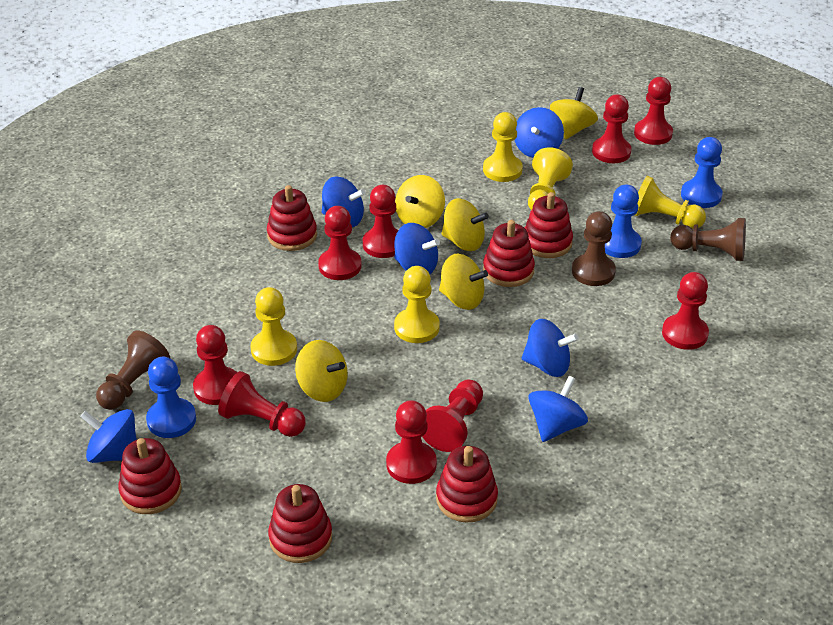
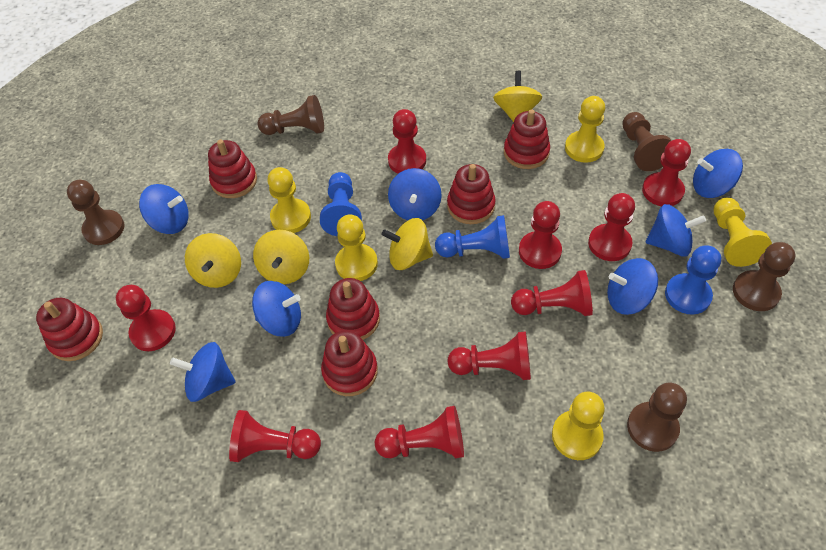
blue spinning top: [80,409,137,463] [322,176,366,227] [394,223,440,274] [515,107,564,158] [522,319,579,377] [528,376,588,442] = 6 -> [139,184,189,234] [170,342,236,402] [252,281,301,337] [388,168,442,220] [607,258,658,315] [645,204,706,256] [693,149,743,198] = 7
brown pawn: [96,331,170,410] [572,211,616,286] [670,218,746,261] = 3 -> [67,180,124,245] [257,95,324,135] [622,112,672,171] [627,383,687,452] [733,242,796,311] = 5
yellow spinning top: [295,340,348,402] [395,175,445,228] [439,254,488,310] [441,198,489,251] [550,87,598,139] = 5 -> [185,233,241,288] [253,230,309,284] [381,218,433,270] [493,71,542,122] = 4

